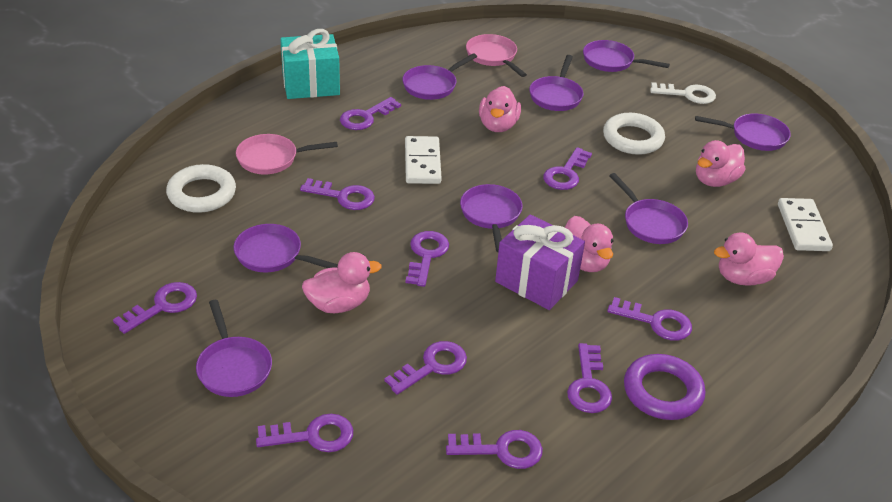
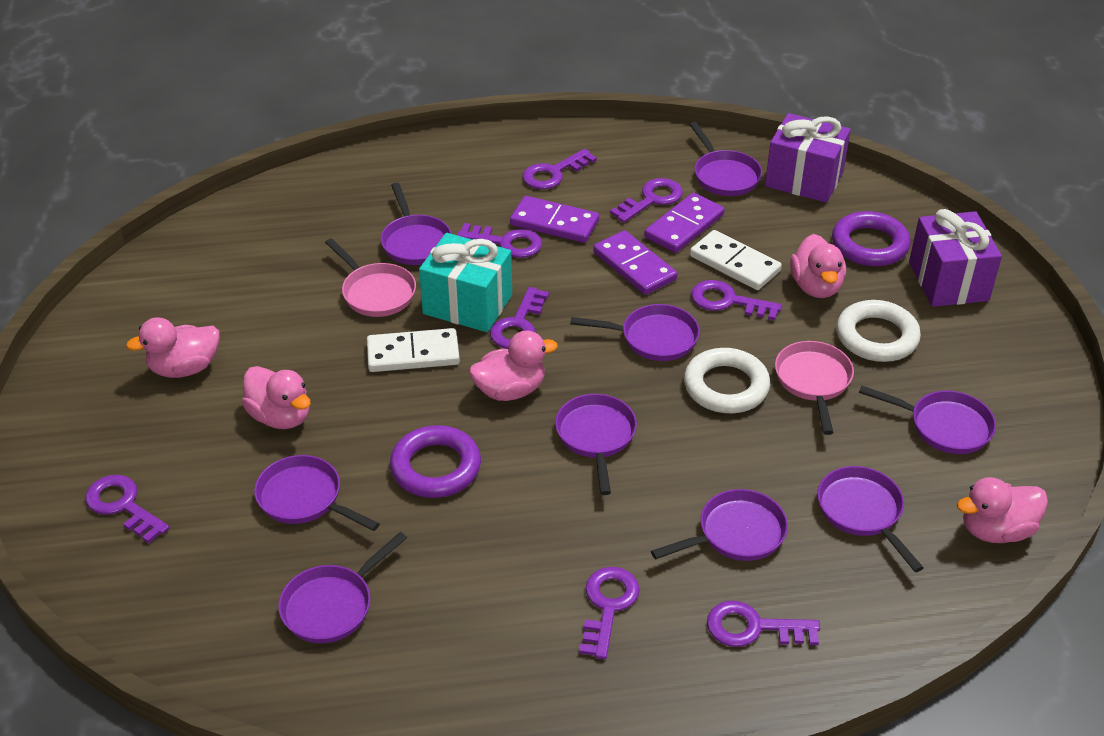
purple domino: none = 0 -> [510,196,599,243] [593,230,677,295] [644,193,724,253] = 3
purple gift: [495,214,585,310] = 1 -> [765,113,851,203] [909,209,1002,307] = 2
purple key: [113,282,197,334] [256,414,353,452] [300,178,375,210] [340,97,401,130] [384,341,467,395] [406,231,449,287] [446,430,543,469] [543,147,592,190] [567,343,612,413] [607,297,692,341] = 10 -> [85,475,169,543] [457,223,542,258] [490,287,549,349] [522,149,597,189] [579,567,640,659] [610,178,683,223] [691,280,782,320] [707,601,820,647] = 8
purple pan: [196,300,272,397] [234,224,338,272] [402,53,477,100] [460,184,523,252] [529,55,584,111] [583,40,670,72] [609,173,688,244] [695,113,791,151] = 8 -> [254,455,380,531] [278,532,407,643] [381,183,452,265] [555,394,637,495] [570,304,700,361] [651,489,788,561] [689,122,762,196] [817,466,924,572] [859,385,996,454] = 9
purple ring: [624,354,705,420] = 1 -> [390,425,481,498] [832,211,911,266] = 2
white key: [650,82,716,104] = 1 -> none = 0

